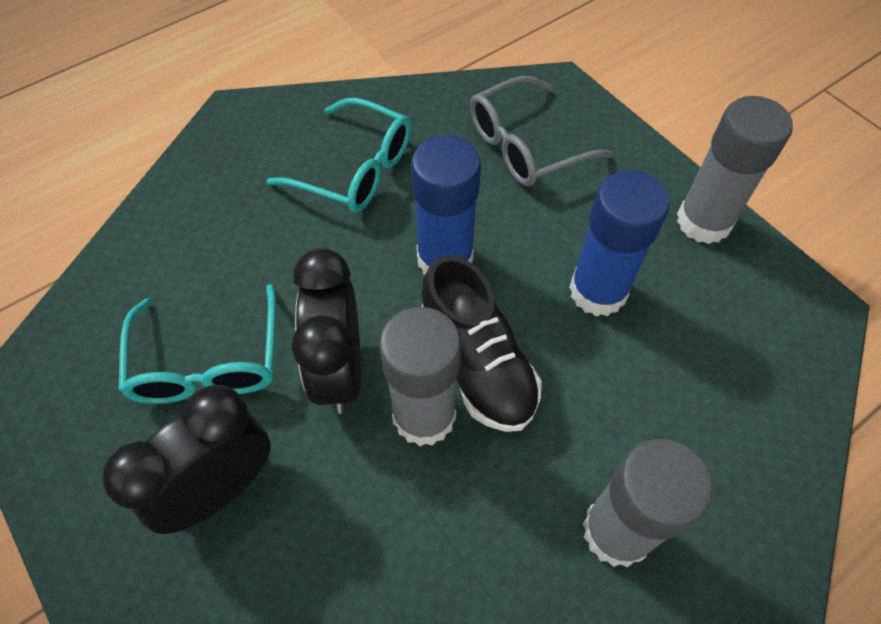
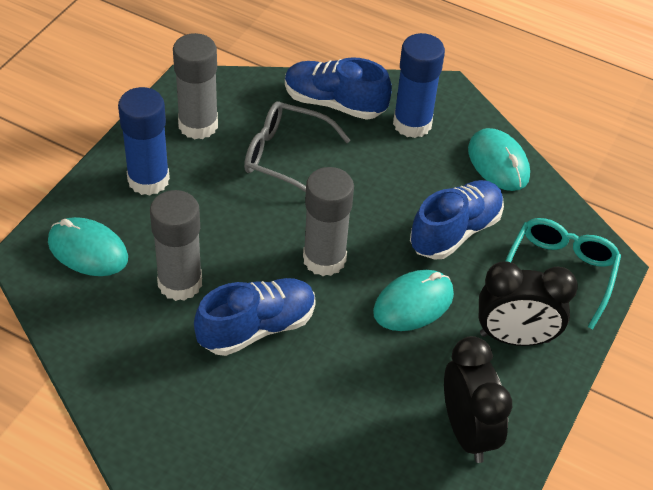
black shoe: [422,255,542,432] = 1 -> none = 0
blue shoe: none = 0 -> [194,278,316,356] [285,57,392,120] [410,180,504,260] = 3
turquoise glasses: [118,284,276,404] [267,98,411,213] = 2 -> [506,218,621,329] = 1
turquoise mouse: none = 0 -> [48,217,128,276] [373,270,454,331] [468,128,530,191] = 3

